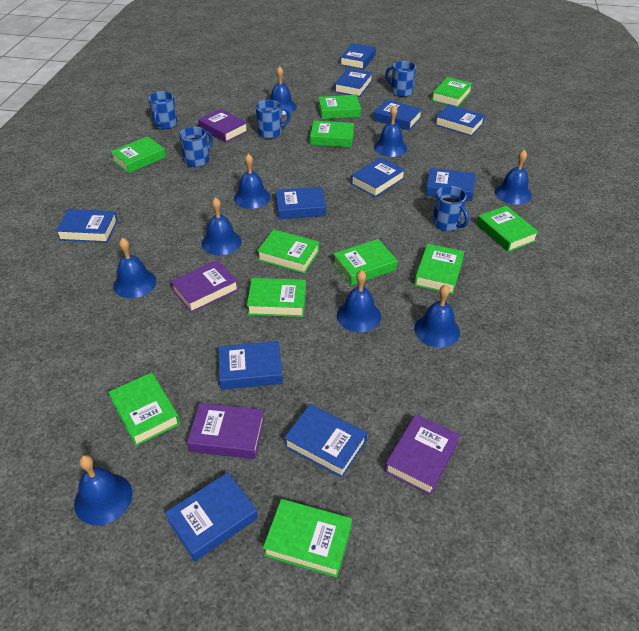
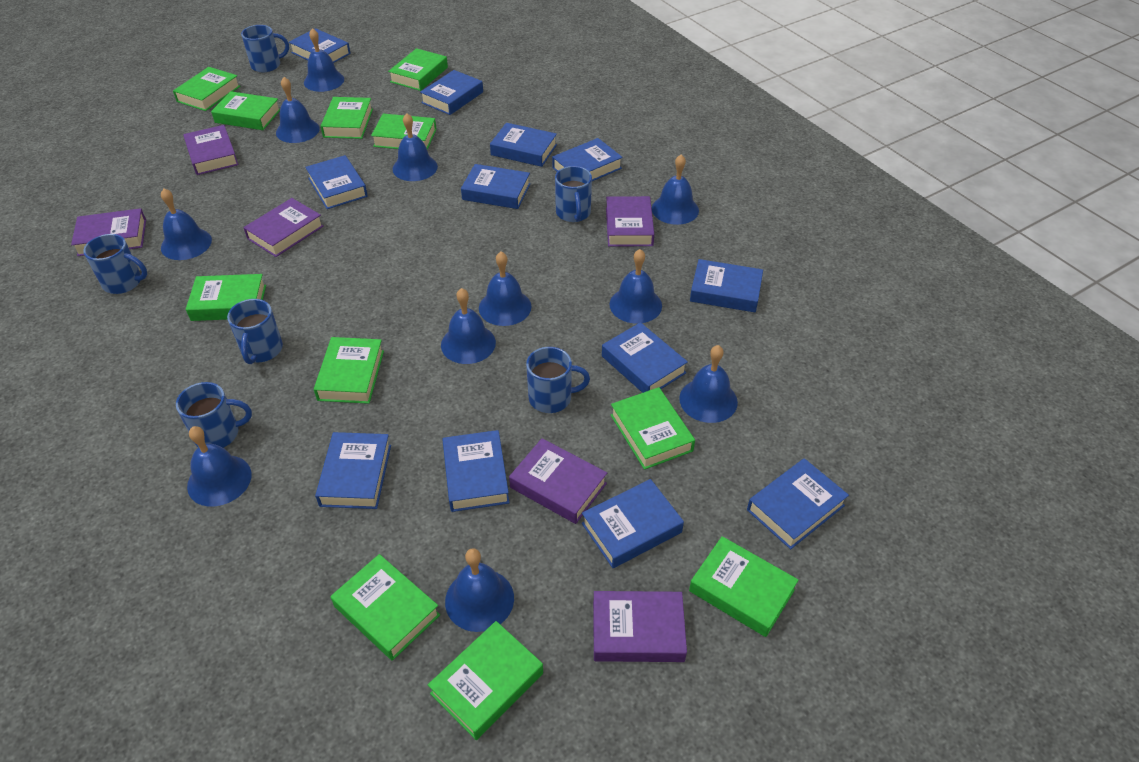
blue bell: [74,455,132,525] [113,238,156,298] [202,197,241,255] [234,154,271,209] [270,66,297,115] [337,270,381,332] [374,105,407,157] [414,285,460,348] [495,150,532,205] = 9 -> [161,188,212,260] [187,426,252,506] [276,77,320,143] [304,28,344,92] [392,113,438,181] [441,288,496,364] [445,548,514,632] [479,252,531,326] [609,249,662,324] [652,154,699,225] [679,345,738,423] = 11
blue book: [56,209,118,243] [165,472,258,562] [218,341,283,390] [276,187,326,219] [284,404,367,478] [334,68,372,97] [340,43,376,70] [351,157,405,197] [373,100,422,130] [426,168,475,201] [435,104,485,136] = 11 -> [289,28,351,63] [305,155,368,209] [315,432,391,509] [420,70,483,115] [442,430,509,512] [461,164,530,209] [490,123,557,167] [552,138,623,181] [582,479,684,568] [602,322,688,393] [690,259,763,312] [747,458,849,549] = 12
blue mug: [148,91,177,129] [179,127,213,167] [256,100,291,138] [385,61,416,97] [432,186,469,231] = 5 -> [83,234,147,294] [176,382,252,448] [227,299,283,364] [241,25,289,72] [526,347,590,413] [555,166,592,222] = 6
purple book: [170,260,239,313] [187,403,264,459] [198,109,248,142] [385,414,460,495] = 4 -> [71,208,146,256] [183,125,239,175] [243,198,324,257] [509,438,607,524] [593,591,687,662] [606,196,654,247] = 6

